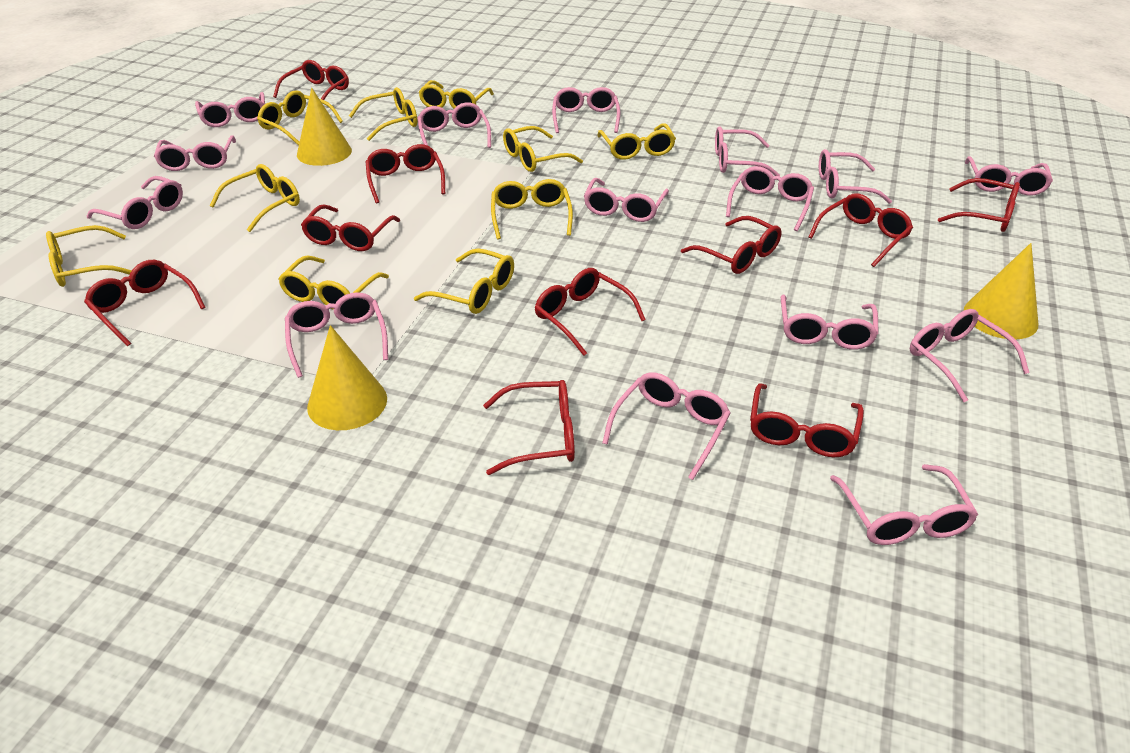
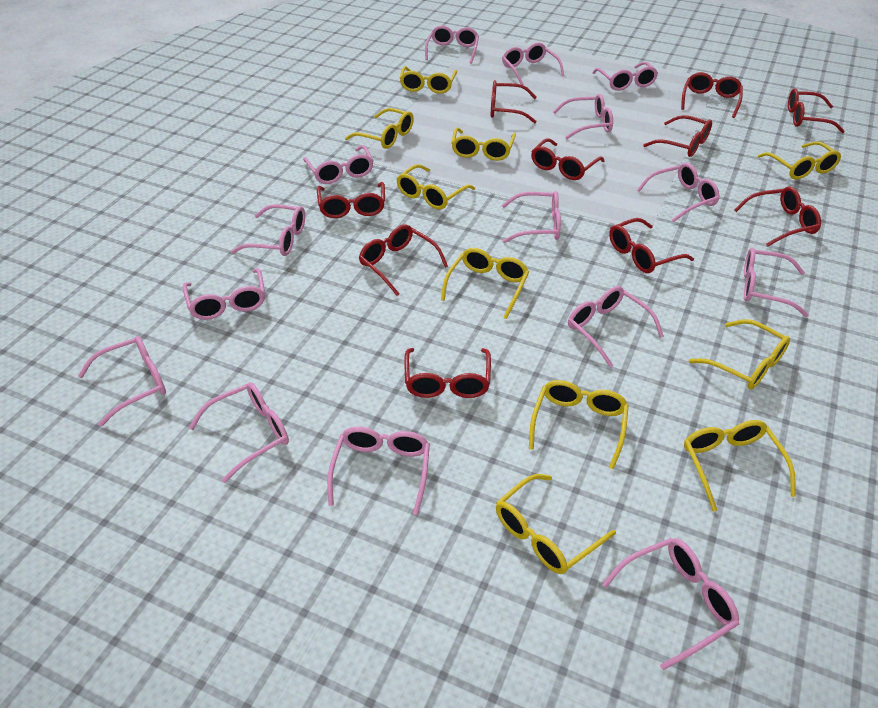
yellow cone: [297,88,352,166] [307,325,387,430] [964,243,1038,339] = 3 -> none = 0

